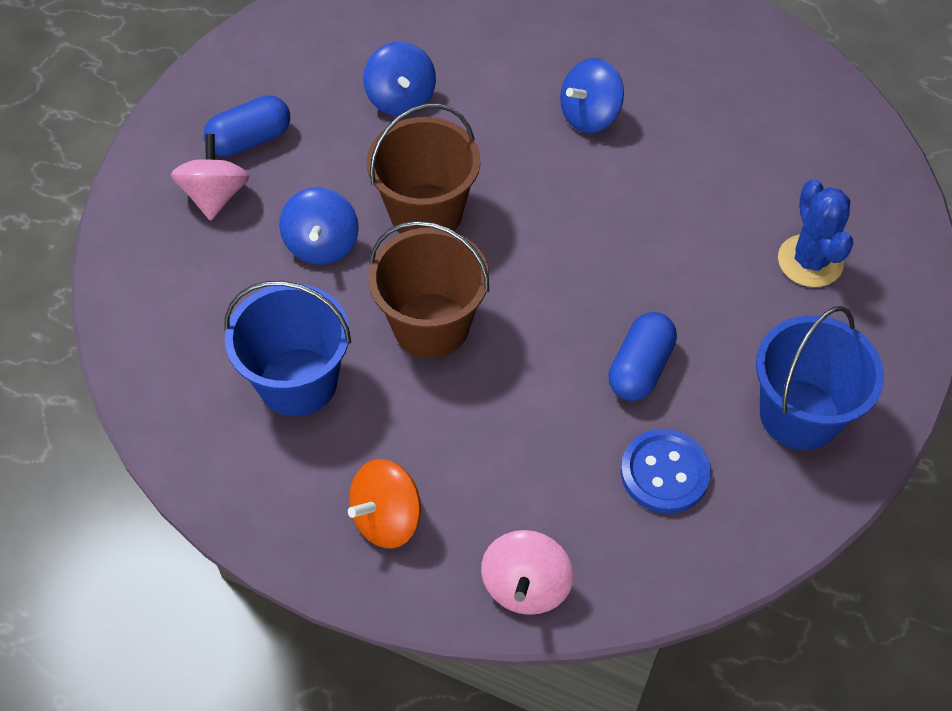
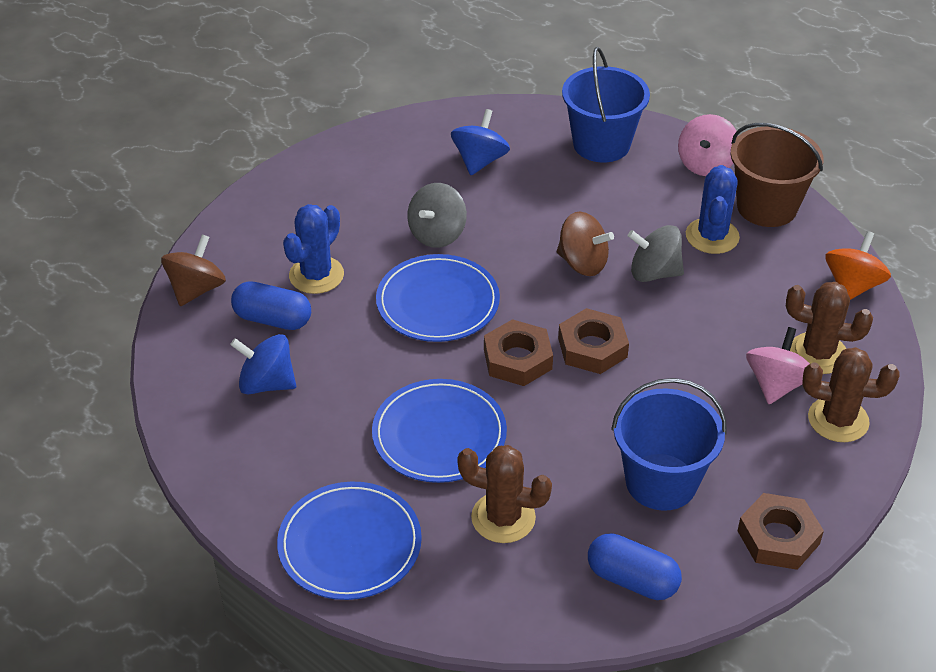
blue button: [620,429,711,514] = 1 -> none = 0
blue cactus: [778,179,853,287] = 1 -> [283,204,344,294] [686,165,740,254] = 2
blue plate: none = 0 -> [277,482,422,600] [372,379,507,483] [376,254,500,342] = 3
blue spinning top: [279,187,359,265] [363,42,436,116] [560,58,624,133] = 3 -> [230,334,296,394] [451,109,510,175] = 2
brown bucket: [367,104,481,234] [368,221,489,358] = 2 -> [730,123,823,227] = 1
brown cactus: none = 0 -> [458,445,552,543] [786,282,873,374] [802,347,899,442] = 3
brown nut: none = 0 -> [484,319,553,386] [558,308,629,374] [738,493,824,570] = 3
brown spinning top: none = 0 -> [161,234,226,306] [557,212,614,276] = 2
grey spinning top: none = 0 -> [407,183,467,248] [628,225,684,282] = 2

